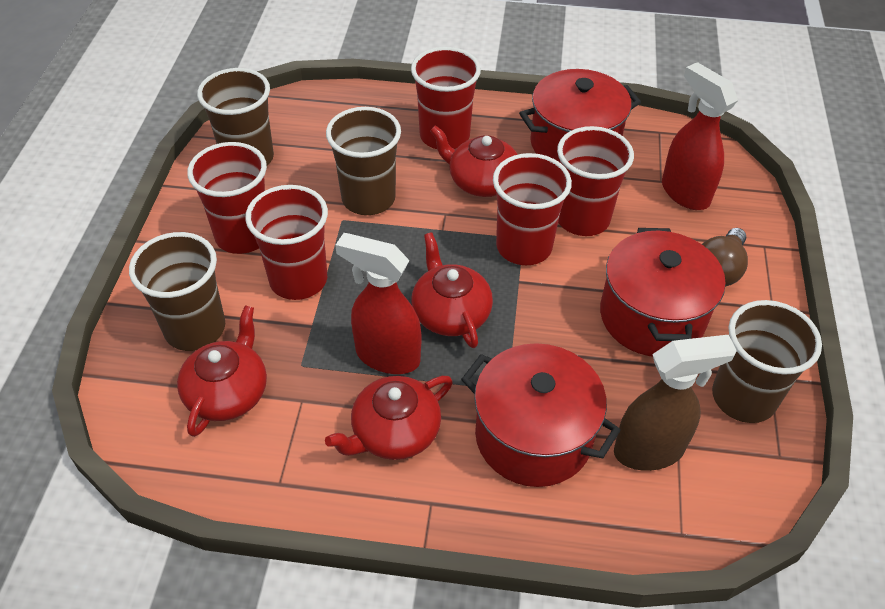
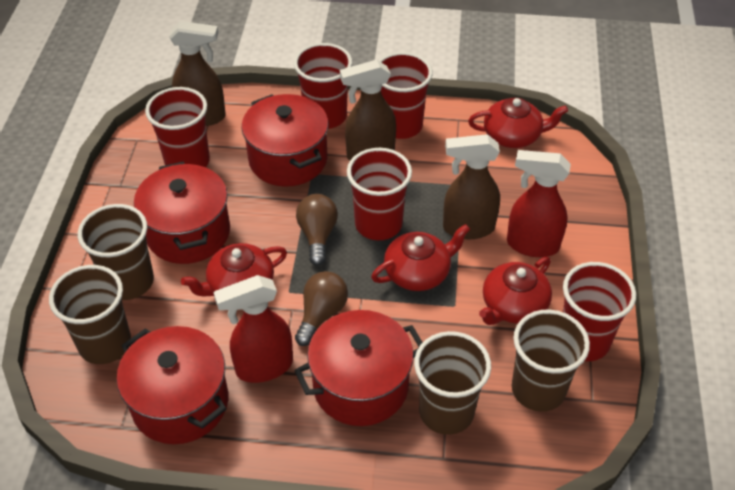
brown light bulb: [702,228,748,287] = 1 -> [295,271,348,346] [296,194,338,266] = 2
brown spray bottle: [614,335,737,471] = 1 -> [169,21,226,126] [340,60,396,161] [443,134,500,239] = 3
red pot: [461,343,621,487] [519,69,641,162] [600,228,725,356] = 3 -> [117,326,228,444] [134,161,230,264] [241,94,328,186] [294,310,423,426] = 4

